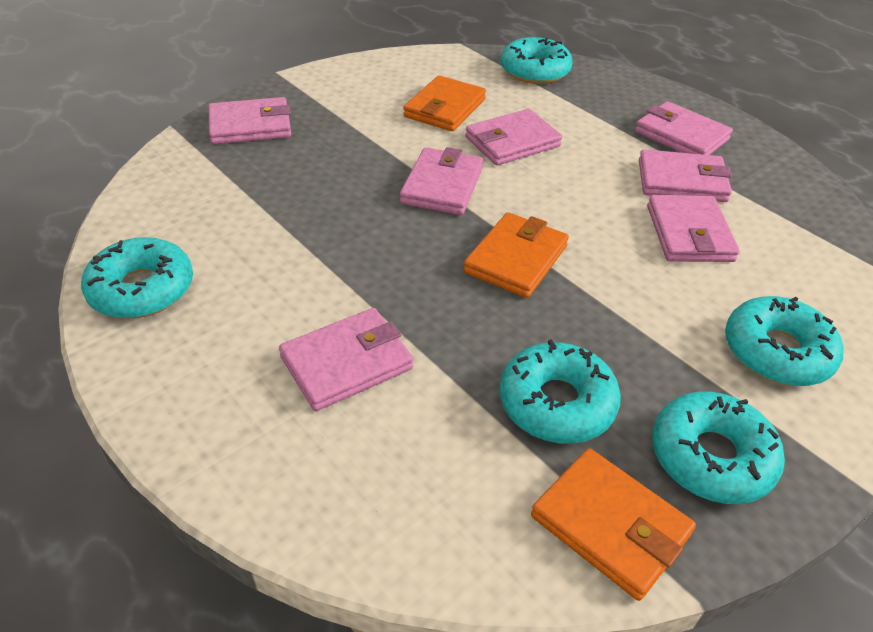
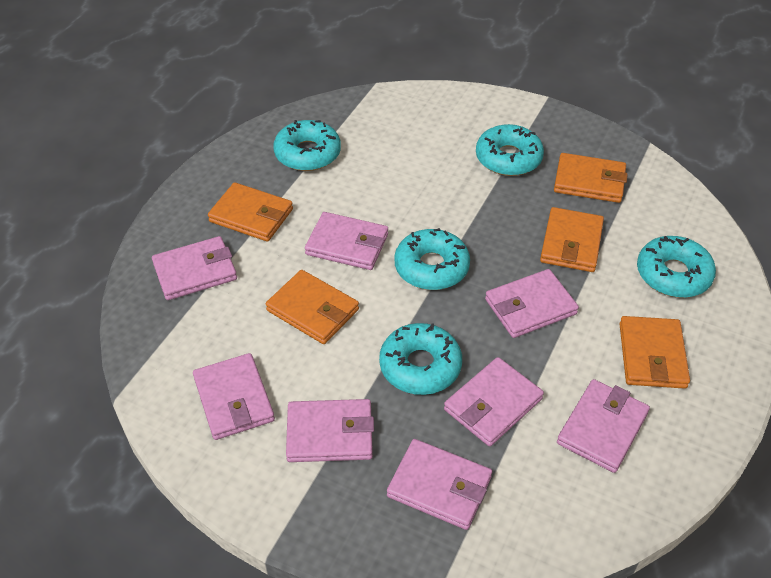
orange wallet: [403,75,486,131] [464,212,569,298] [531,448,696,601] = 3 -> [208,182,293,242] [266,270,359,344] [540,207,604,272] [554,153,628,203] [620,316,690,389] = 5
pink wallet: [209,97,291,144] [279,308,413,411] [400,147,483,215] [465,109,562,165] [635,101,733,155] [639,149,732,202] [647,195,740,262] = 7 -> [152,236,237,300] [193,353,275,440] [286,399,374,462] [305,212,388,270] [387,439,492,530] [444,357,544,446] [485,269,579,338] [557,379,650,473] = 8

